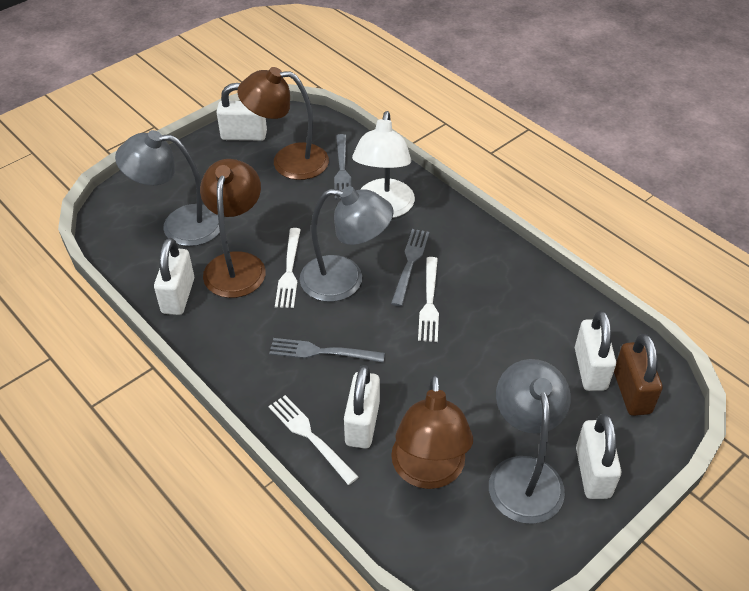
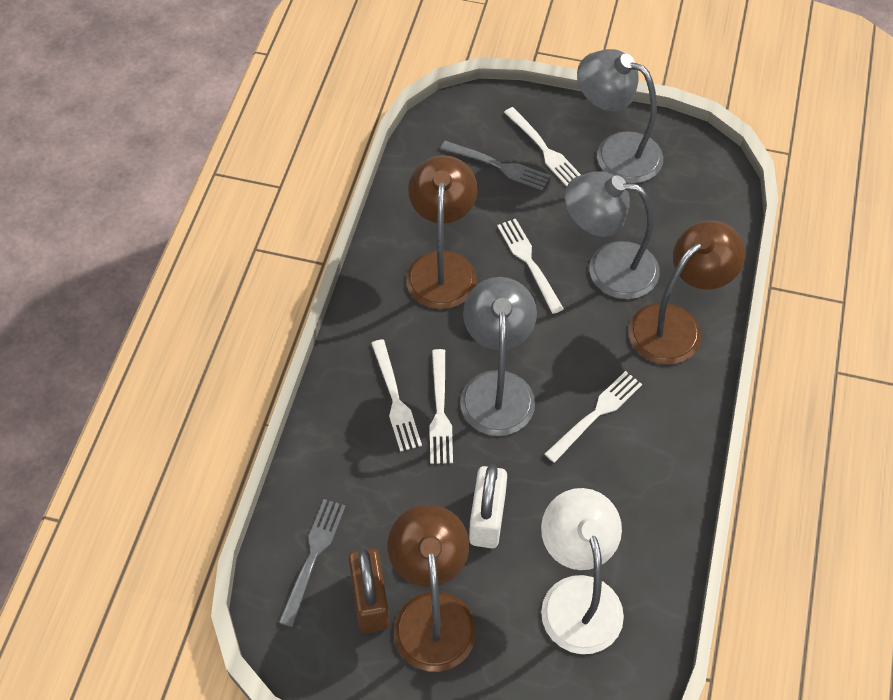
grey fork: [269,338,385,362] [334,134,351,199] [391,229,429,306] = 3 -> [279,499,346,627] [440,141,550,191] = 2
white fork: [269,395,358,485] [275,228,301,308] [418,257,439,342] = 3 -> [371,339,422,452] [429,349,453,464] [497,219,564,314] [504,107,581,186] [545,371,642,463] = 5
white padlock: [154,238,194,315] [217,83,267,141] [344,365,380,449] [575,310,616,391] [576,414,621,499] = 5 -> [469,464,507,548] = 1

